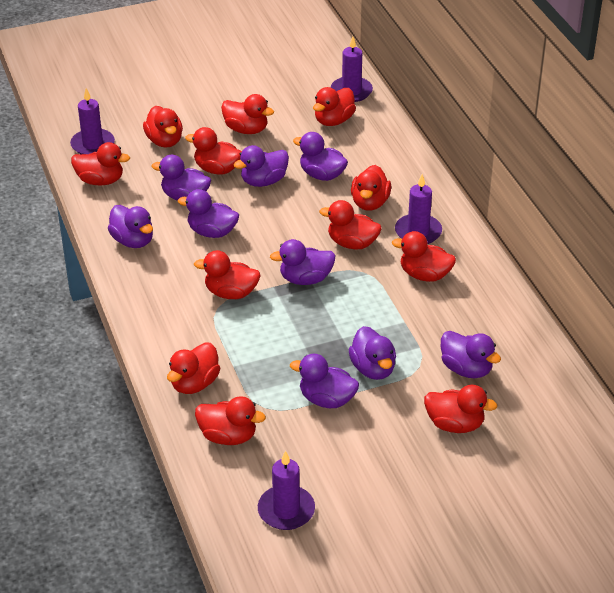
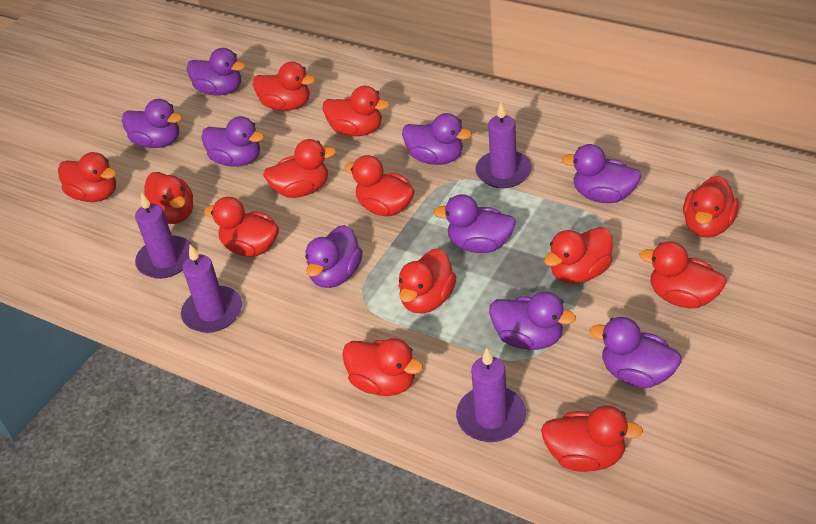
red duck: [71,142,130,185] [143,106,183,148] [167,343,220,394] [185,127,242,174] [194,250,261,299] [195,396,266,445] [221,94,274,134] [313,87,356,126] [319,200,381,249] [351,165,391,211] [392,231,456,282] [424,385,498,433] = 12 -> [58,152,117,202] [144,172,193,224] [204,197,279,257] [253,62,315,111] [263,139,336,198] [323,86,389,136] [342,338,423,396] [344,155,415,216] [399,249,456,314] [541,405,643,472] [544,227,613,284] [639,241,726,308] [683,176,739,238] = 13

